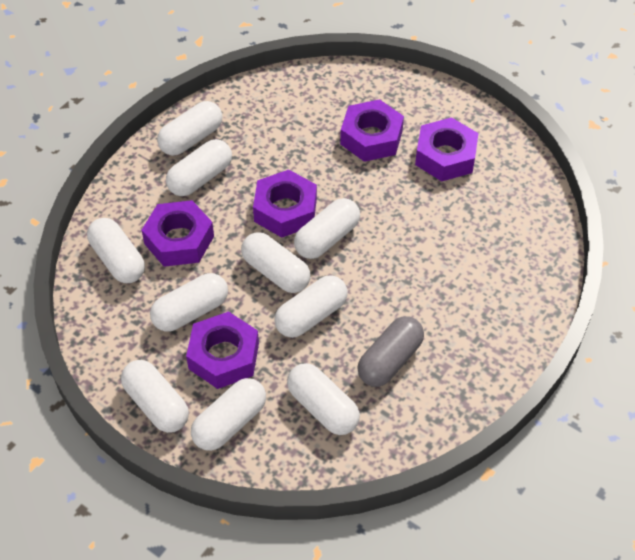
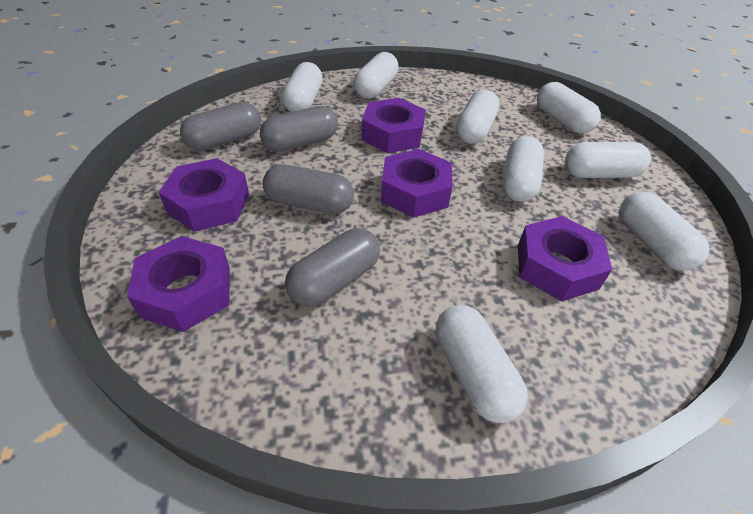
grey capsule: [357,316,424,387] = 1 -> [180,102,261,151] [260,106,338,152] [263,164,354,214] [285,228,380,307] = 4
white capsule: [87,218,145,283] [121,360,189,433] [150,273,228,332] [157,101,223,156] [166,139,232,196] [191,378,266,451] [241,232,311,293] [274,275,348,338] [287,363,360,435] [294,198,360,259] = 10 -> [282,62,323,112] [354,52,399,99] [436,305,528,423] [456,90,500,144] [502,136,544,202] [537,82,601,134] [565,142,651,178] [619,191,709,271] = 8

